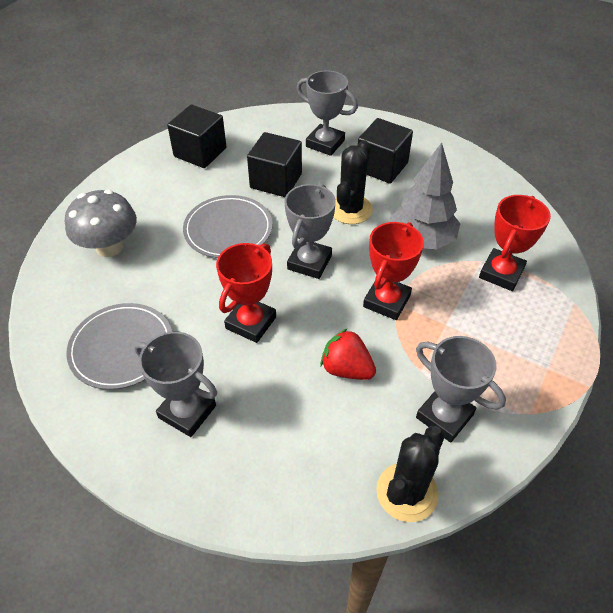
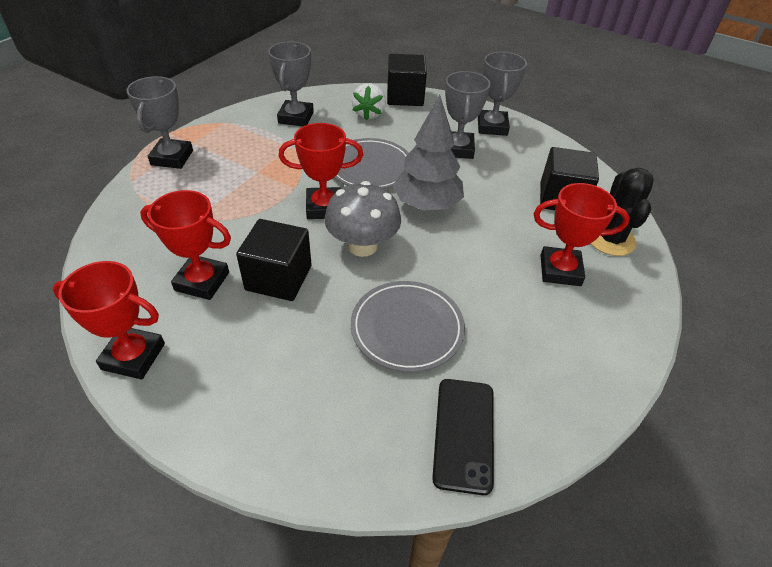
black cactus: [333,140,373,224] [376,426,445,522] = 2 -> [591,168,654,256] = 1
black phone: none = 0 -> [432,379,494,495] = 1
red strawberry: [320,328,376,380] = 1 -> none = 0
red trophy: [216,243,276,343] [363,222,424,320] [479,195,551,291] = 3 -> [53,261,165,379] [140,190,231,300] [279,123,363,219] [534,183,630,286] = 4
white strawberry: none = 0 -> [352,83,386,121] = 1

